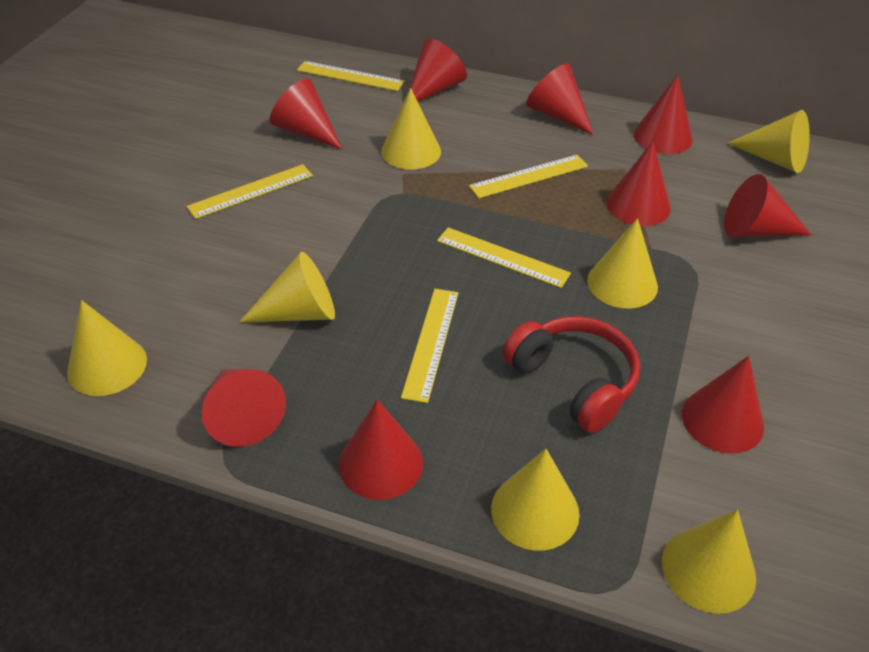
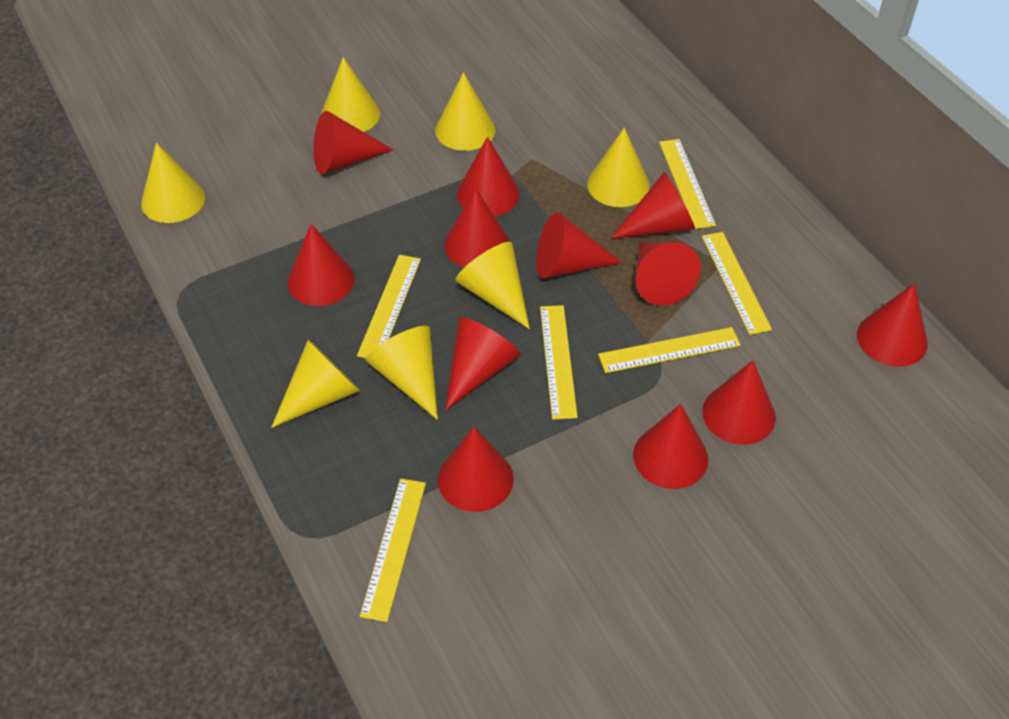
red cone: [202,369,286,447] [270,79,342,149] [339,399,423,500] [408,39,467,102] [526,64,594,135] [606,141,671,226] [634,74,693,154] [682,356,764,454] [724,174,811,237] = 9 -> [287,224,355,306] [314,111,393,174] [438,427,514,512] [445,188,509,267] [446,317,521,410] [457,137,520,216] [536,212,622,279] [610,172,695,239] [633,404,708,489] [636,242,701,305] [702,360,776,445] [857,284,928,367] = 12
red headphones: [503,316,640,433] = 1 -> none = 0
yellow ruler: [186,164,313,219] [297,61,405,91] [401,289,459,403] [437,227,571,288] [469,155,588,198] = 5 -> [357,255,421,358] [360,478,426,622] [540,305,578,420] [598,327,741,373] [659,139,716,229] [702,232,772,335] = 6

